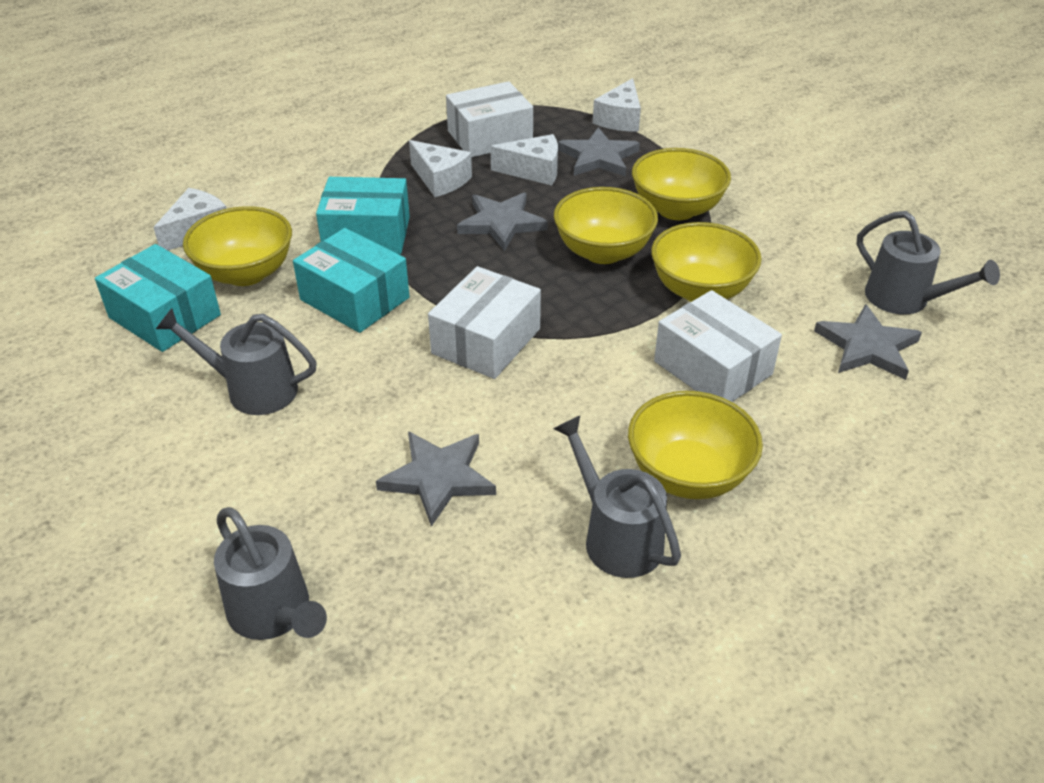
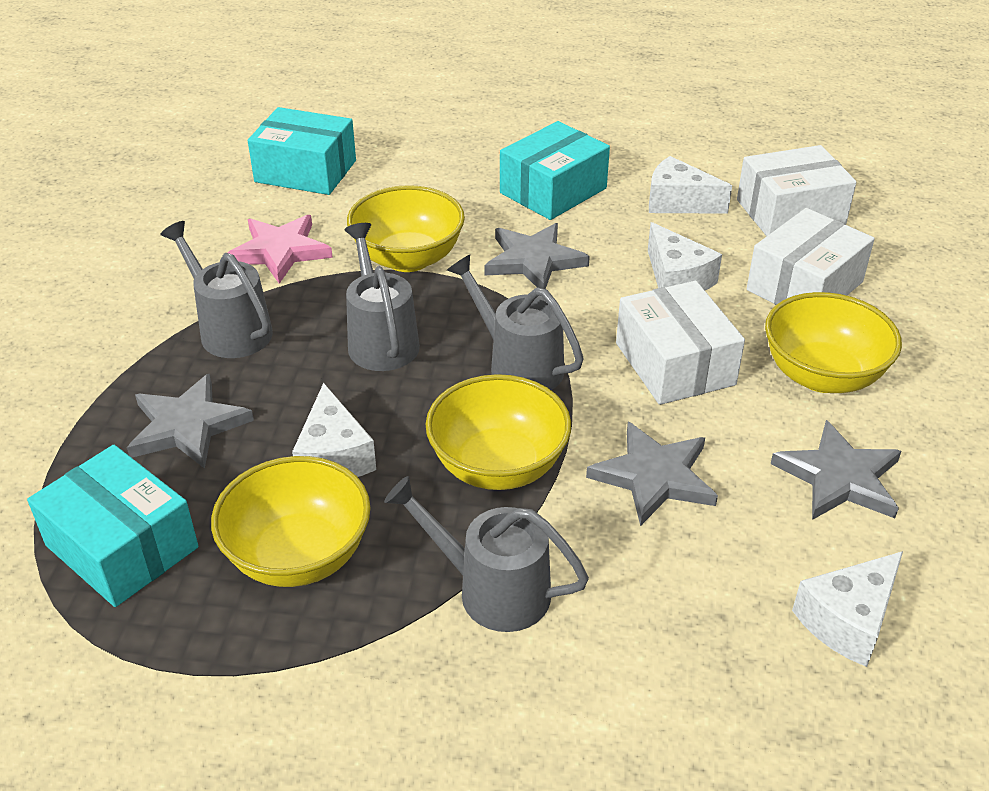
pink star: none = 0 -> [228,215,333,284] = 1
yellow bowl: [183,206,292,286] [554,187,658,264] [628,391,763,499] [632,148,731,220] [651,222,762,302] = 5 -> [211,456,371,587] [347,185,465,272] [426,374,571,490] [765,292,902,393] = 4

